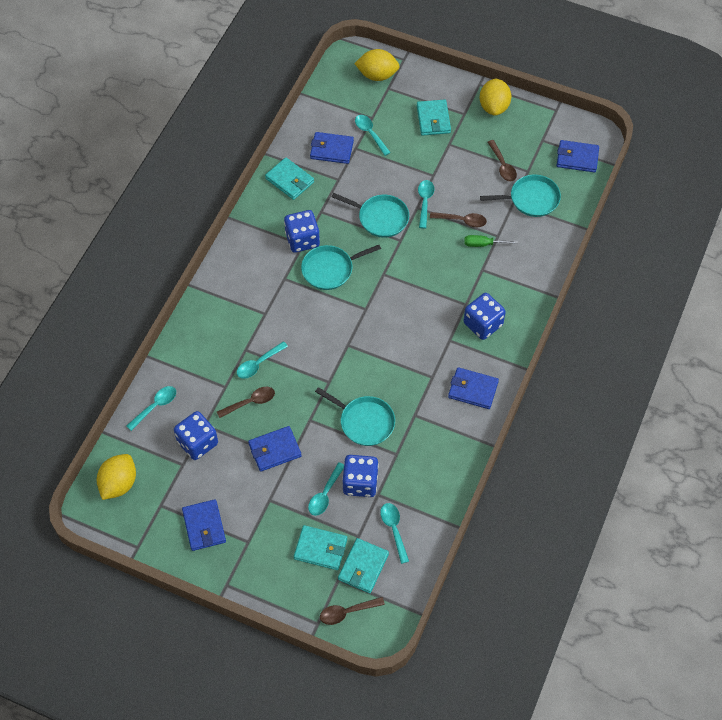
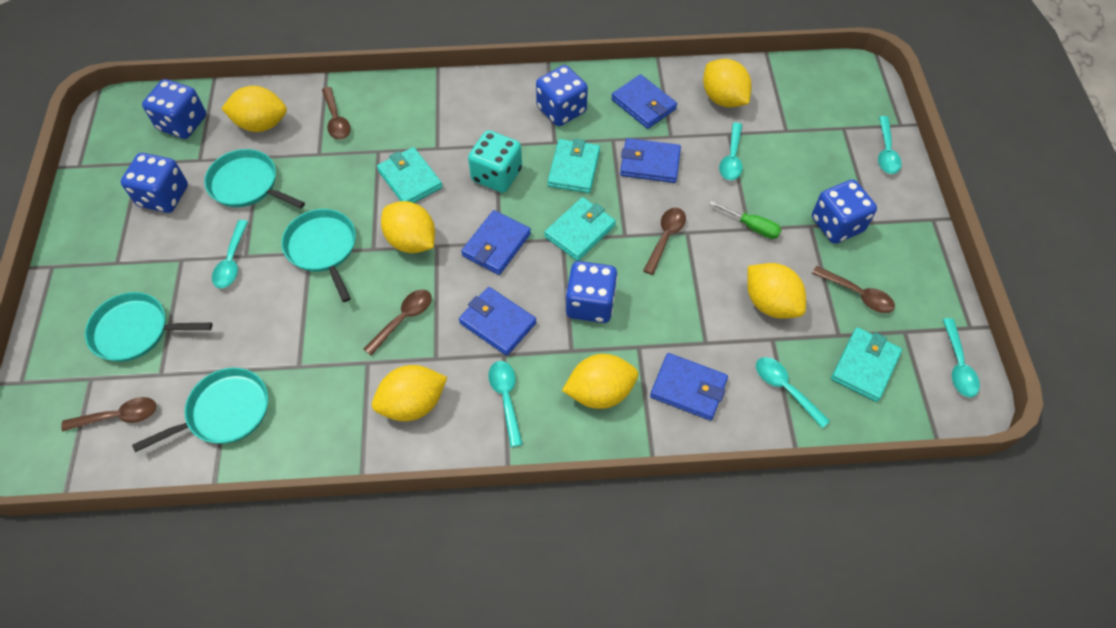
blue dice: [174,411,218,460] [284,210,320,253] [342,455,379,497] [464,293,506,340] = 4 -> [121,153,188,213] [142,79,206,139] [536,65,588,126] [566,261,618,323] [812,179,877,244] = 5
brown spoon: [217,387,275,418] [320,597,385,625] [430,212,487,227] [487,140,517,181] = 4 -> [61,397,157,432] [322,87,351,140] [364,290,432,356] [643,208,686,275] [812,266,895,313] = 5
turquoise dice: none = 0 -> [468,130,522,193] = 1
yellow lemon: [97,454,136,500] [354,49,400,81] [479,78,511,116] = 3 -> [221,86,287,132] [372,365,447,421] [381,201,435,253] [562,354,638,409] [703,59,752,108] [747,263,806,319] = 6

